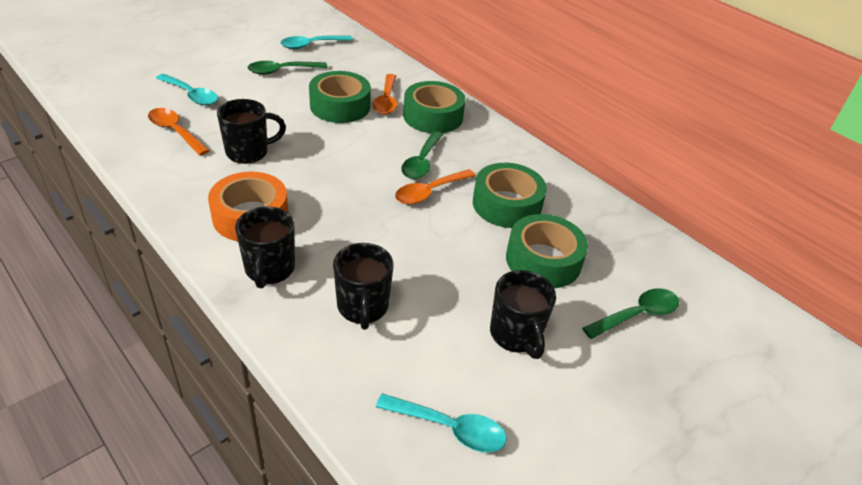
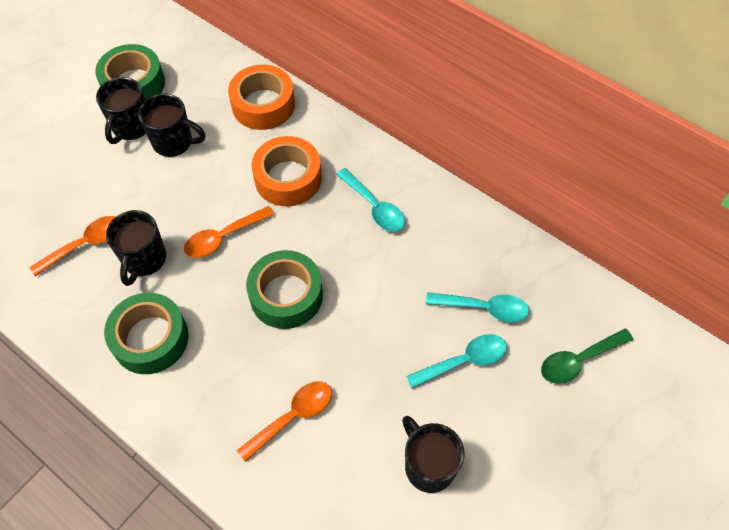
green spoon: [248,61,327,75] [401,131,443,179] [582,288,679,339] = 3 -> [541,329,633,384] = 1
green tape: [309,71,371,123] [403,81,465,133] [473,163,547,228] [506,214,588,288] = 4 -> [95,44,165,100] [104,293,189,374] [246,250,323,329] = 3
orange tape: [208,172,289,241] = 1 -> [228,64,295,130] [252,136,322,207] = 2

